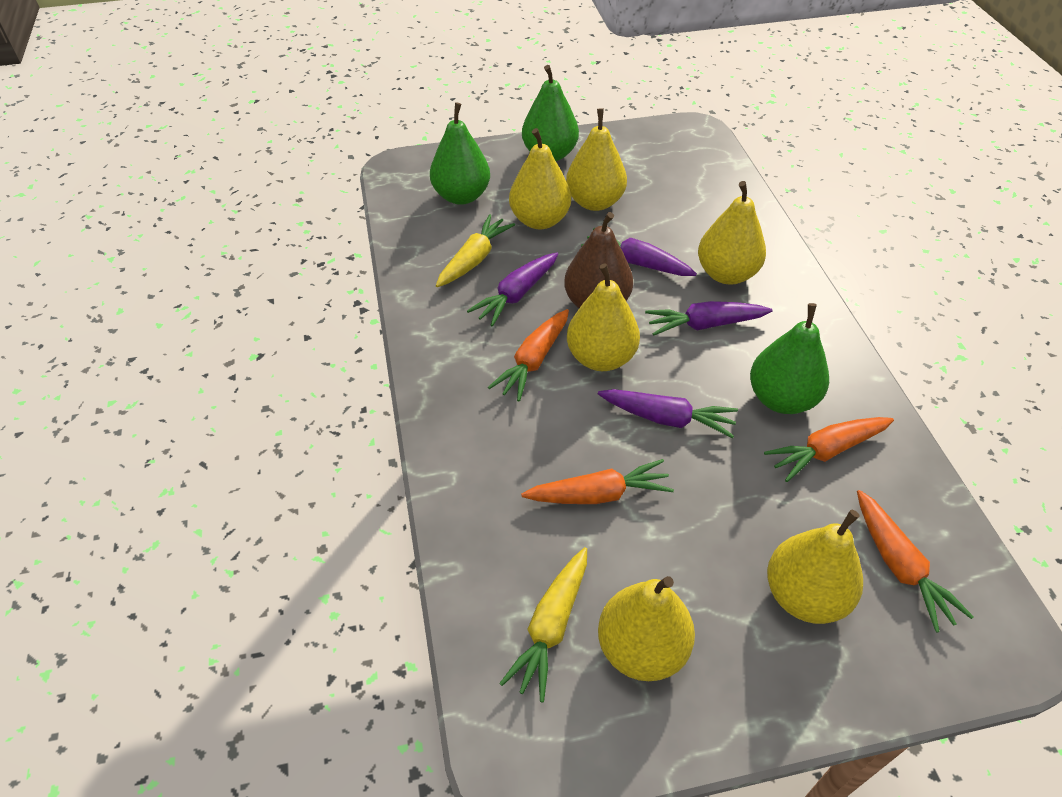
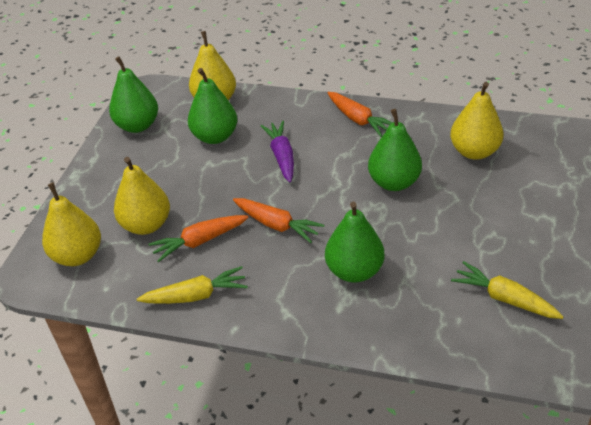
brown pear: [564,212,633,308] = 1 -> none = 0
green pear: [430,102,490,205] [522,65,579,161] [750,303,829,414] = 3 -> [109,57,158,133] [188,68,237,144] [325,202,384,283] [368,109,422,191] = 4
orange carrot: [488,309,569,402] [521,459,674,504] [764,417,894,482] [857,490,974,633] = 4 -> [148,215,249,262] [233,198,324,243] [327,92,392,137] = 3
purple carrot: [467,252,558,327] [581,228,697,276] [598,389,738,438] [645,301,773,335] = 4 -> [260,121,294,183] = 1
yellow pear: [509,128,571,229] [566,108,627,211] [567,264,640,371] [598,576,695,681] [698,181,766,285] [767,510,863,624] = 6 -> [42,183,101,266] [114,157,170,235] [189,31,236,100] [450,82,504,160] = 4

